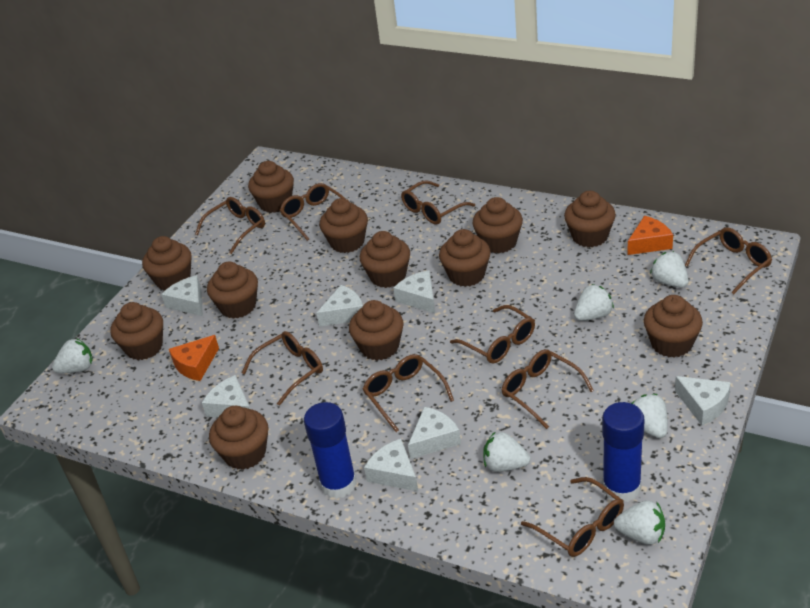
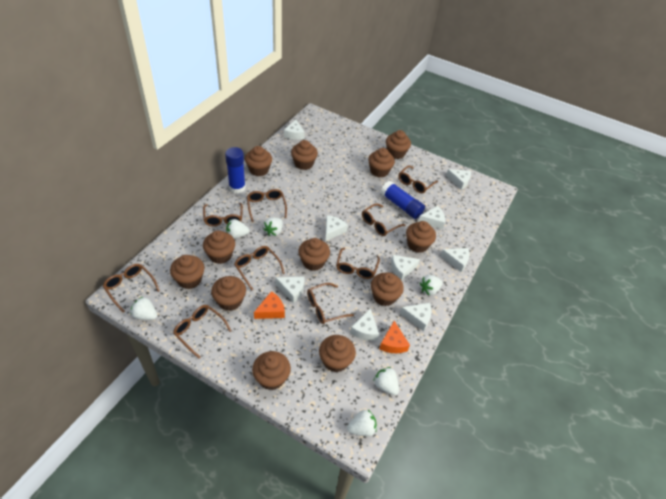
white cheese: [161,275,203,316] [202,375,250,418] [316,285,363,327] [364,439,418,491] [393,270,435,313] [408,407,461,459] [675,376,731,426] = 7 -> [275,276,305,303] [284,119,305,140] [325,215,348,241] [350,308,379,341] [391,255,420,281] [400,303,431,331] [418,206,445,229] [440,248,470,272] [446,169,471,190] = 9

